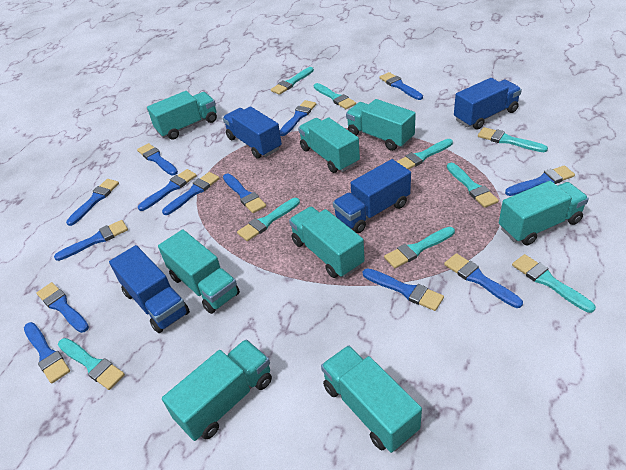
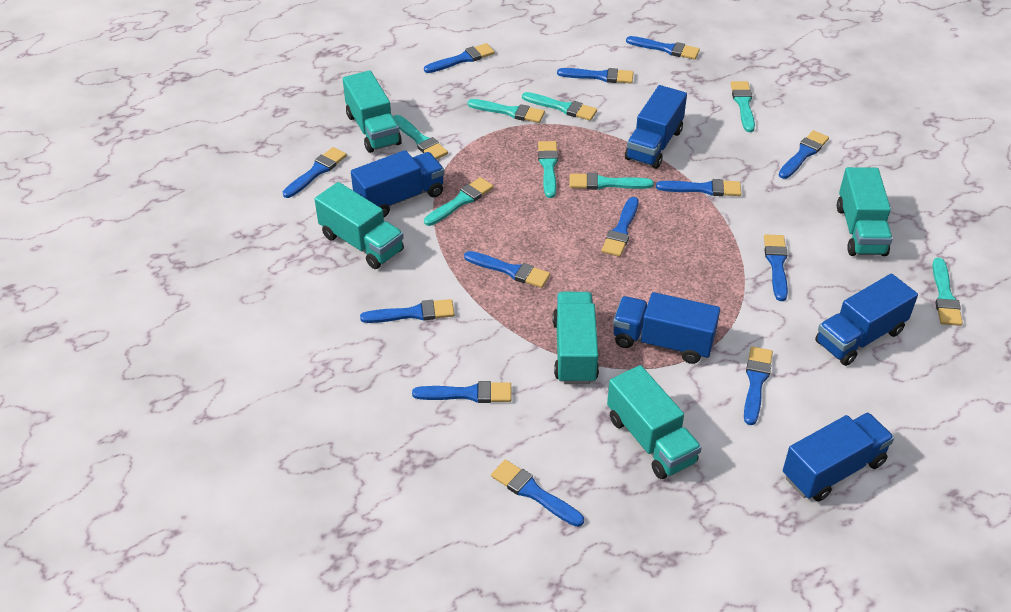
blue truck: [109,245,190,333] [223,106,282,159] [333,159,411,233] [454,78,522,130] = 4 -> [351,150,445,217] [613,292,720,364] [625,85,687,169] [783,412,894,501] [815,274,918,366] = 5
turquoise brush: [58,338,125,390] [237,198,300,241] [271,67,314,95] [314,83,356,109] [384,227,455,268] [396,139,453,169] [447,163,499,208] [478,127,548,152] [512,254,596,313] = 9 -> [393,115,448,160] [424,177,493,226] [468,99,545,123] [522,92,597,121] [538,141,558,198] [570,173,654,190] [731,81,755,132] [932,258,963,326] = 8
turquoise truck: [147,91,217,140] [158,229,240,314] [162,339,272,441] [289,207,365,278] [298,117,360,173] [321,345,422,453] [346,99,416,151] [499,181,589,245] = 8 -> [315,182,404,269] [343,70,402,153] [553,292,599,384] [607,365,702,479] [837,167,893,256] = 5

